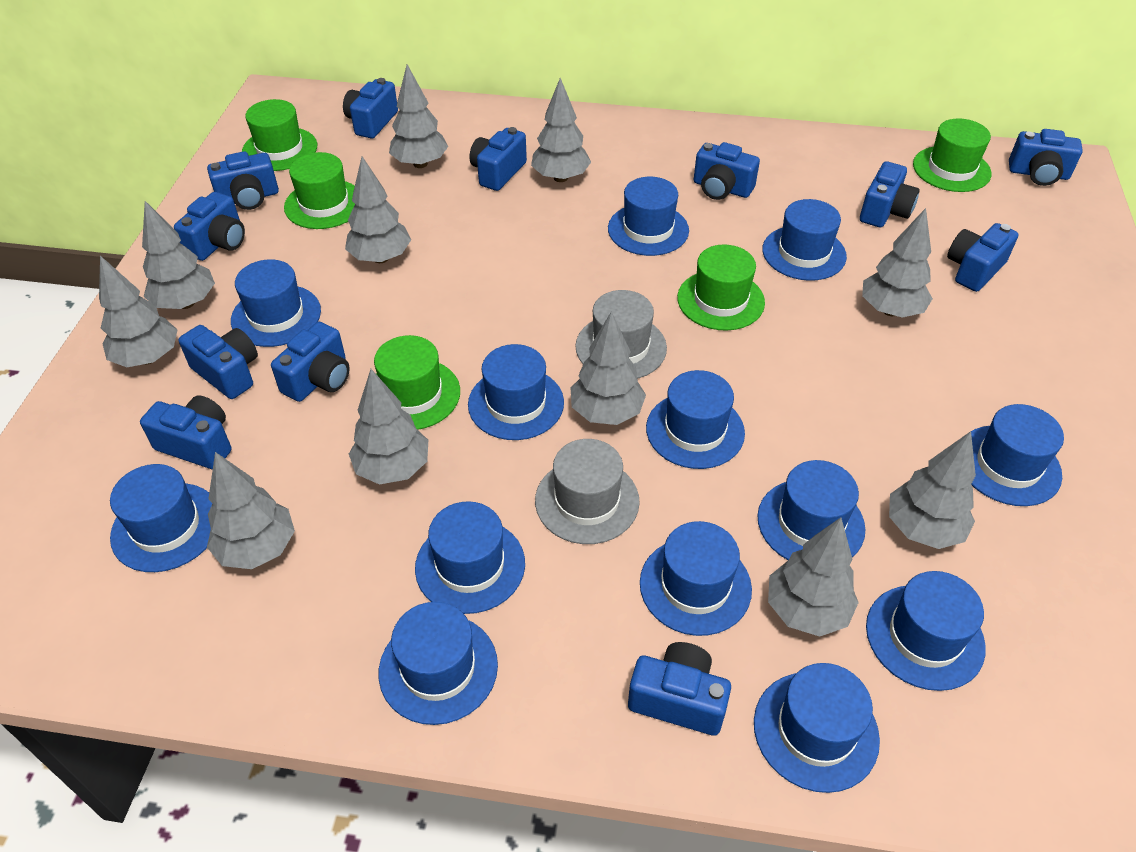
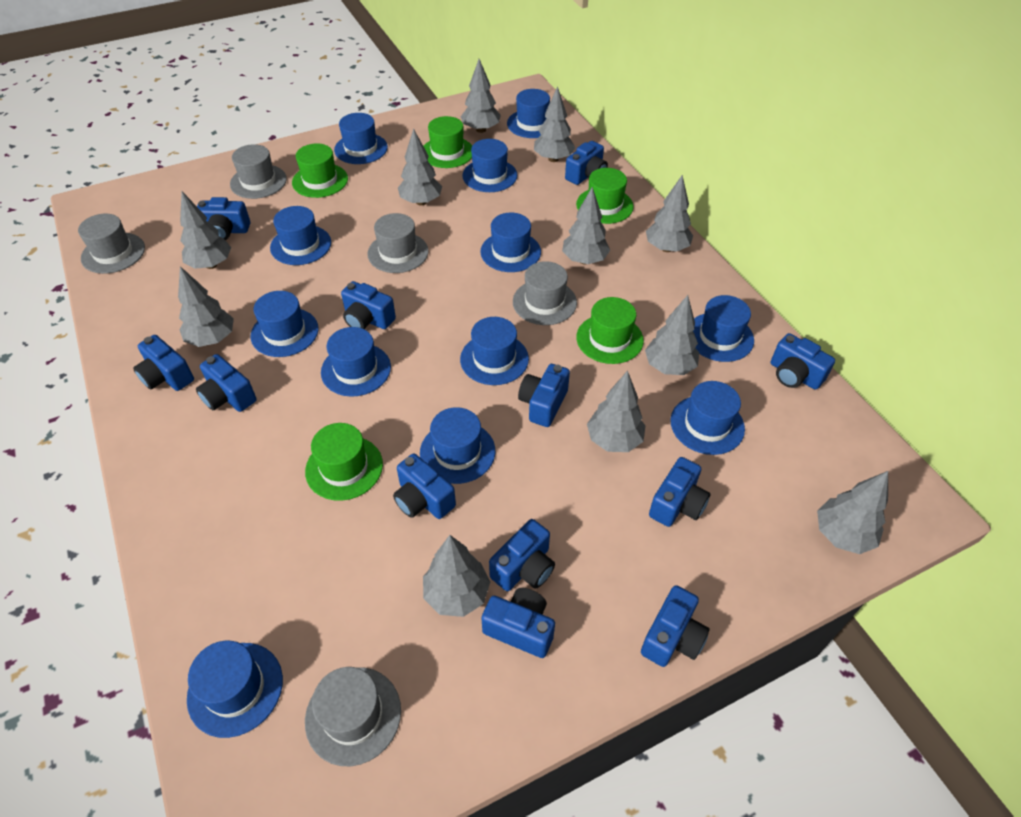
blue hat: [110,464,212,572] [231,259,321,347] [379,602,498,725] [415,501,525,614] [468,344,564,440] [608,177,689,256] [640,521,752,636] [646,370,745,469] [754,663,880,793] [757,460,866,560] [762,199,847,281] [866,571,986,691] [971,404,1064,506] = 13 -> [187,641,283,738] [251,291,319,357] [270,206,331,265] [321,327,391,397] [334,113,388,164] [420,407,495,484] [460,317,529,385] [462,139,517,192] [480,213,541,272] [507,89,550,138] [670,381,745,455] [693,295,754,362] = 12
grey hat: [535,439,640,544] [575,290,667,379] = 2 -> [78,213,145,274] [230,144,287,199] [305,667,401,766] [367,213,429,273] [513,261,577,325] = 5

